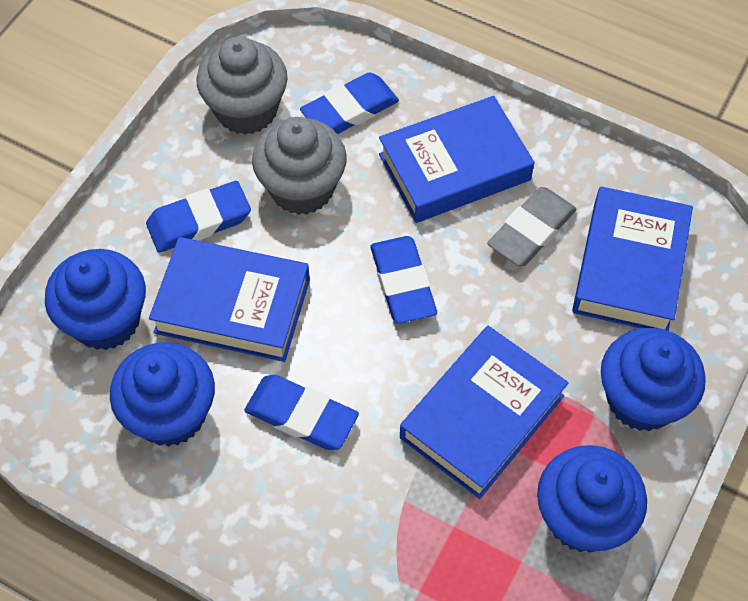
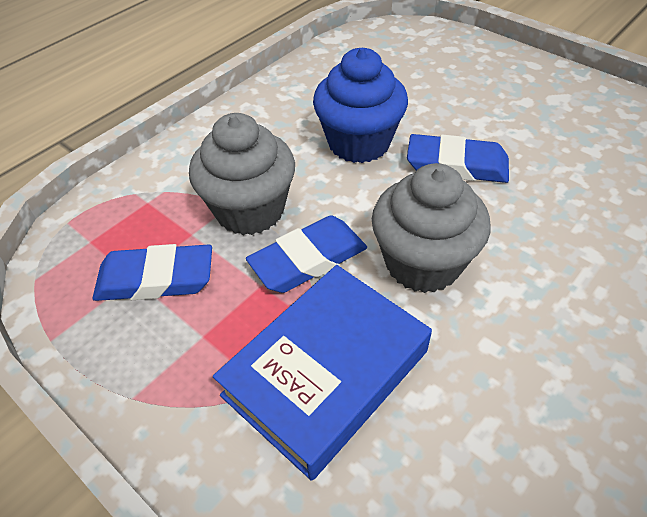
blue book: [149,237,310,362] [379,96,534,223] [400,326,569,499] [572,186,693,331] = 4 -> [213,265,432,481] = 1
blue cupcake: [45,249,146,350] [110,342,215,447] [537,445,647,553] [601,328,706,431] = 4 -> [313,48,408,163] = 1
blue eraser: [146,181,251,253] [244,375,359,450] [300,72,399,134] [371,236,437,324] = 4 -> [93,244,212,301] [246,215,367,293] [407,134,509,183] = 3
grey eraser: [487,187,577,266] = 1 -> none = 0

